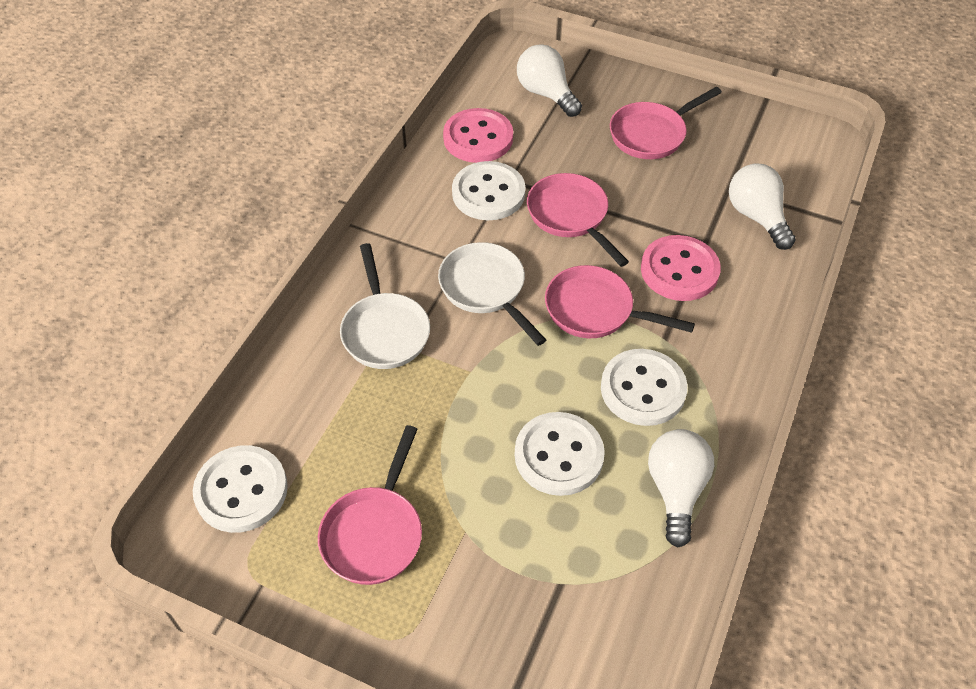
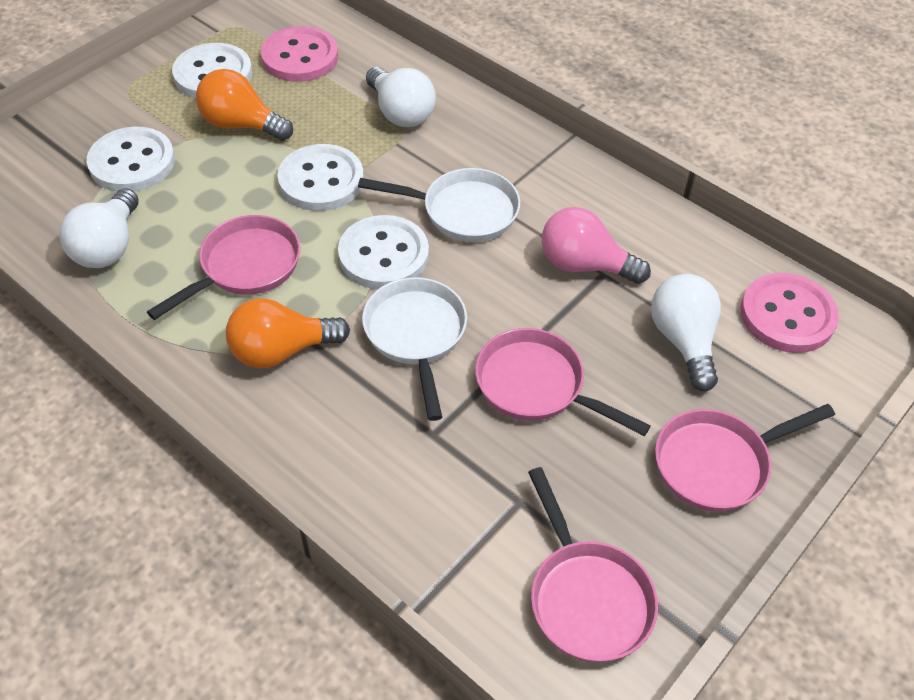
orange light bulb: none = 0 -> [196,69,293,141] [226,298,350,368] = 2
pink light bulb: none = 0 -> [542,207,651,284] = 1

